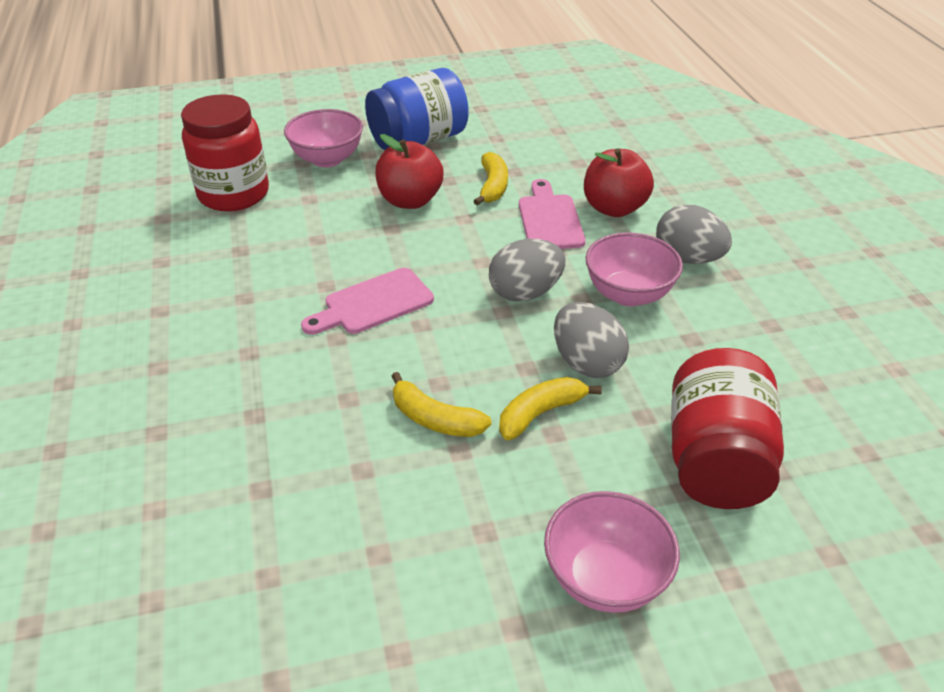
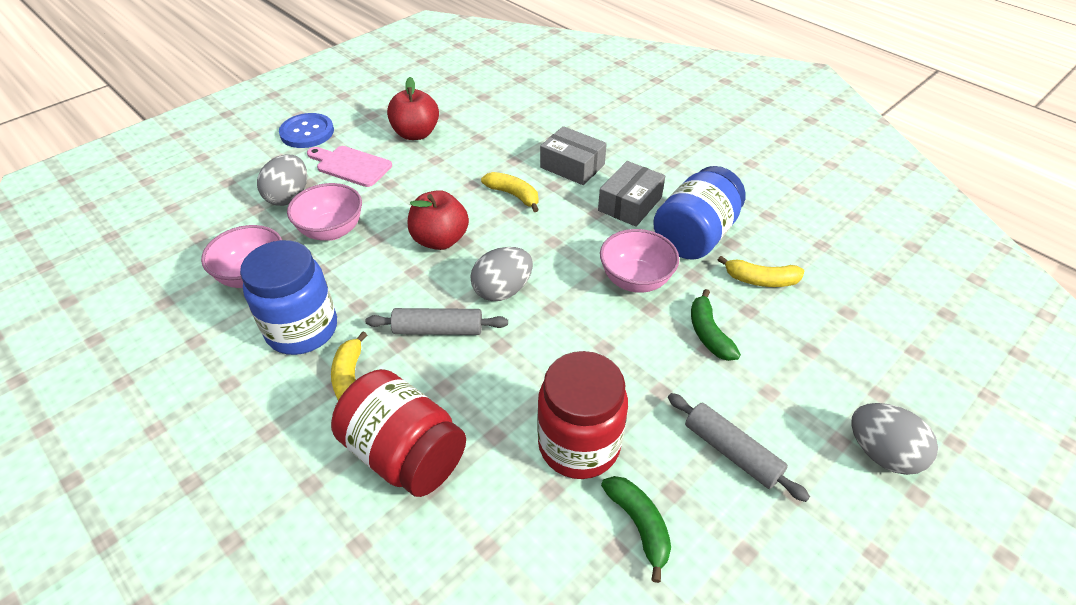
blue button: none = 0 -> [279,113,334,148] = 1
blue jar: [365,68,469,150] = 1 -> [240,240,337,355] [653,166,746,260] = 2
green banana: none = 0 -> [601,476,671,583] [691,289,741,361] = 2
grey box: none = 0 -> [540,126,607,185] [598,161,665,227] = 2
grey rolling pin: none = 0 -> [365,308,508,335] [668,393,810,502] = 2
pink cutting board: [301,268,434,335] [519,179,586,249] = 2 -> [307,146,392,187] = 1

